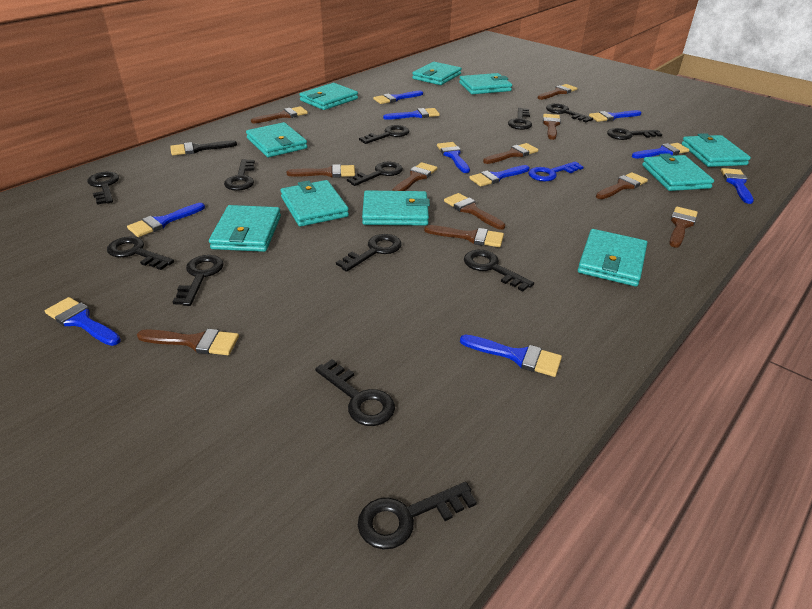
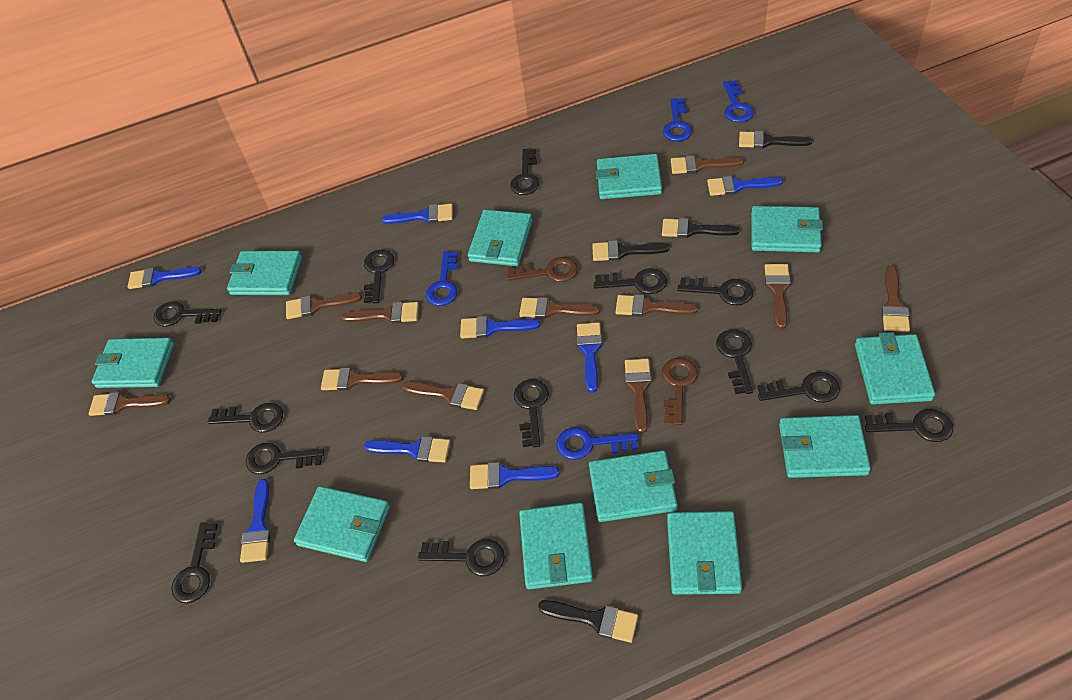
black brush: [170,140,237,155] = 1 -> [538,600,638,643] [592,240,670,261] [662,218,739,238] [739,131,812,148] = 4
blue brush: [45,297,121,346] [127,203,205,237] [373,91,423,104] [383,108,440,120] [437,142,470,173] [460,335,562,377] [469,165,529,187] [589,110,641,122] [632,143,689,158] [721,168,754,204] = 10 -> [128,267,202,289] [240,479,271,563] [364,436,450,463] [382,204,453,224] [460,316,540,338] [470,462,560,489] [577,322,602,393] [707,176,783,196] = 8
blue key: [528,161,584,182] = 1 -> [426,251,458,306] [556,427,639,460] [663,98,692,141] [723,80,754,122] = 4
brown key: none = 0 -> [507,257,578,282] [662,358,698,425] = 2
turquoise wallet: [209,205,281,252] [246,122,307,157] [280,180,349,227] [299,83,358,110] [362,190,430,226] [412,62,462,85] [459,73,512,94] [578,229,647,287] [642,153,714,191] [682,133,751,167] = 10 -> [92,338,174,388] [227,251,302,295] [294,486,390,562] [468,210,532,266] [519,502,593,590] [589,450,678,522] [596,154,662,199] [667,511,742,595] [751,206,823,252] [779,415,871,478] [855,332,935,404] = 11

